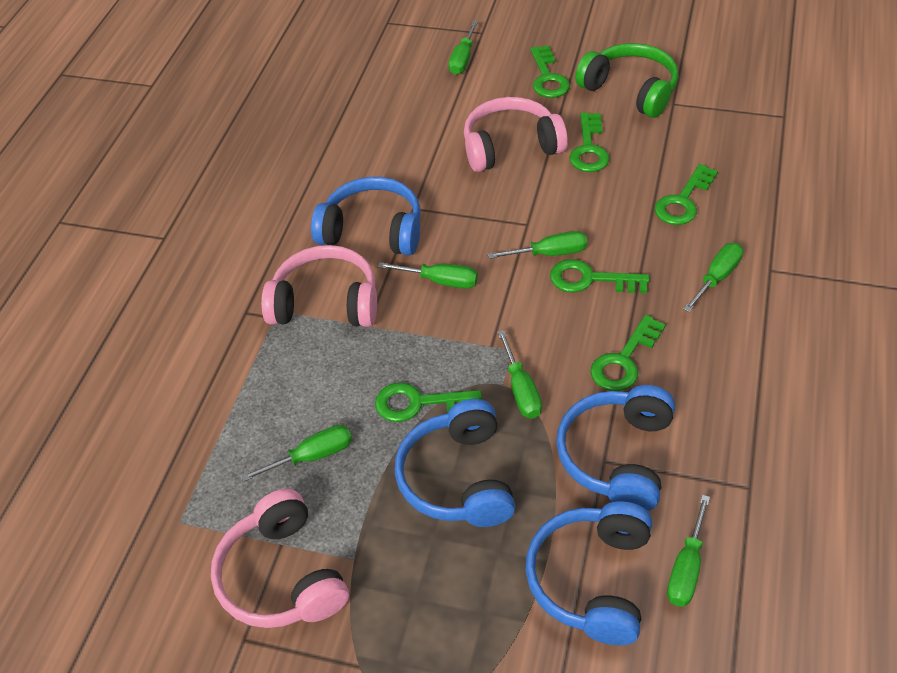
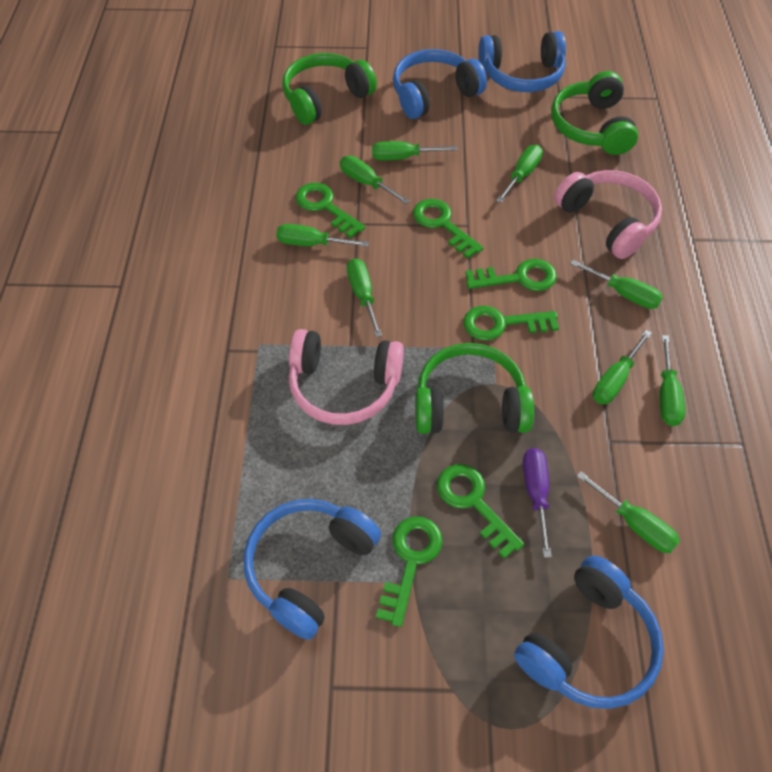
green headphones: [575,43,679,118] = 1 -> [282,53,377,125] [415,343,534,434] [551,71,638,155] = 3
green screwdriver: [241,425,352,482] [378,262,478,289] [448,21,478,75] [487,231,587,259] [498,330,542,418] [667,495,710,607] [683,243,743,312] = 7 -> [276,224,369,247] [340,156,410,204] [347,258,382,337] [372,141,457,161] [496,145,543,203] [570,260,663,309] [577,471,680,553] [593,330,652,405] [659,335,686,426] = 9
pink headphones: [211,489,349,628] [261,245,377,327] [464,97,568,172] = 3 -> [289,329,404,425] [554,170,662,259] = 2
purple screwdriver: none = 0 -> [523,448,552,558] = 1

